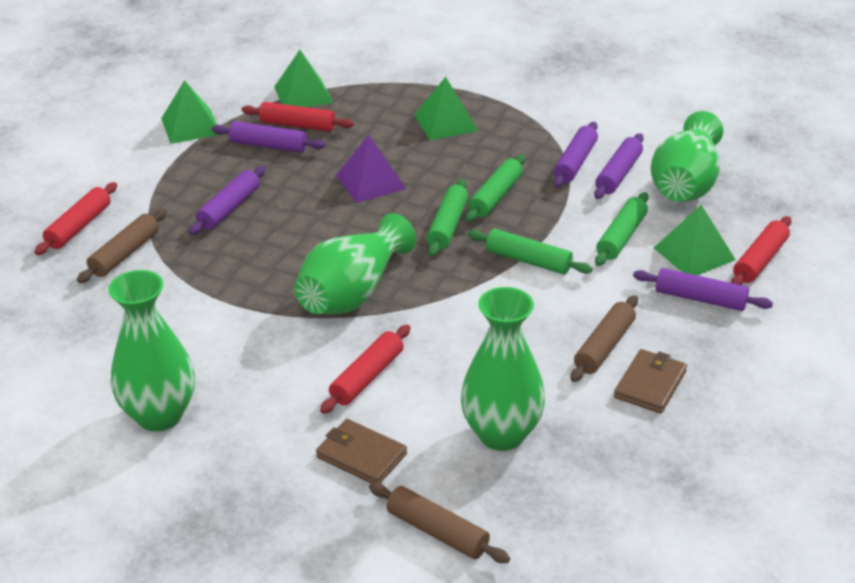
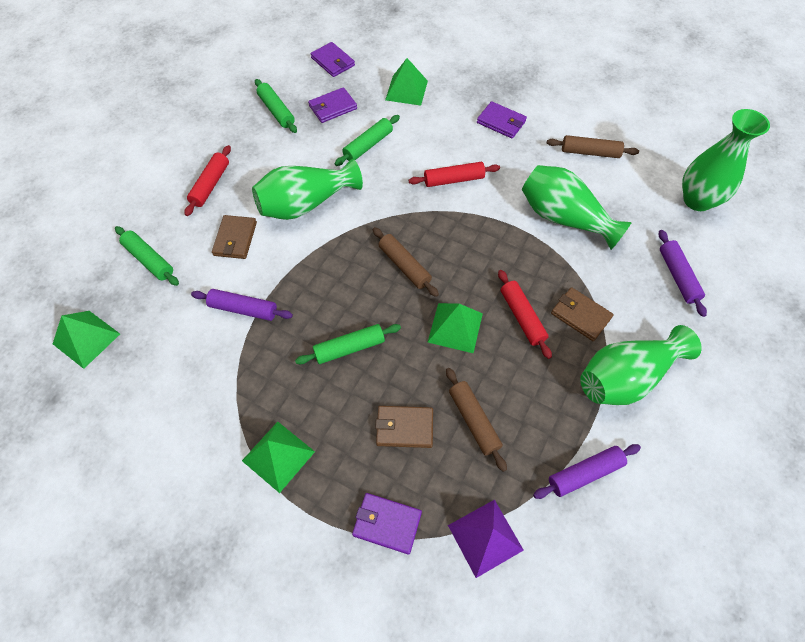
brown wallet: [316,419,407,483] [614,349,687,414] = 2 -> [212,215,257,259] [375,406,433,448] [551,287,614,341] = 3
purple rolling pin: [189,166,265,235] [212,121,325,153] [554,122,598,188] [594,133,644,199] [633,268,773,311] = 5 -> [191,289,293,321] [533,444,641,499] [659,230,707,317] = 3
purple wallet: none = 0 -> [308,87,357,123] [310,42,355,77] [352,493,422,555] [477,101,527,139] = 4
red rolling pin: [35,182,117,255] [242,102,354,132] [320,325,410,414] [731,216,791,285] = 4 -> [184,145,231,216] [409,162,500,187] [498,270,552,359] = 3

